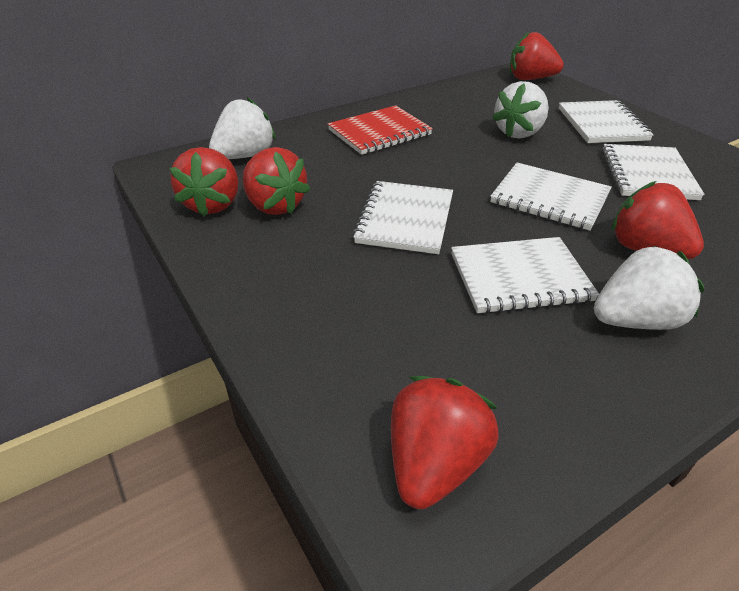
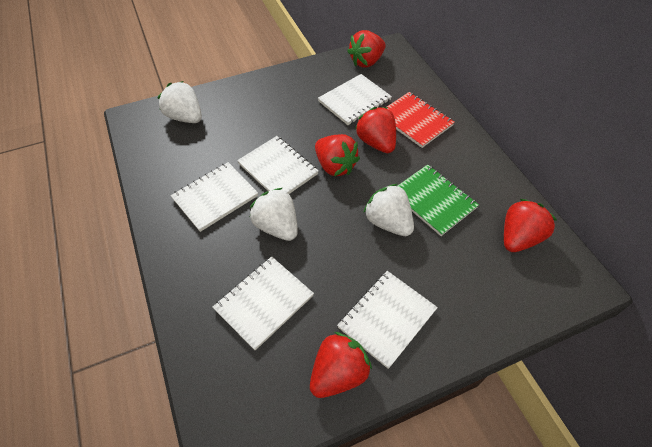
green notebook: none = 0 -> [397,165,479,236] = 1

